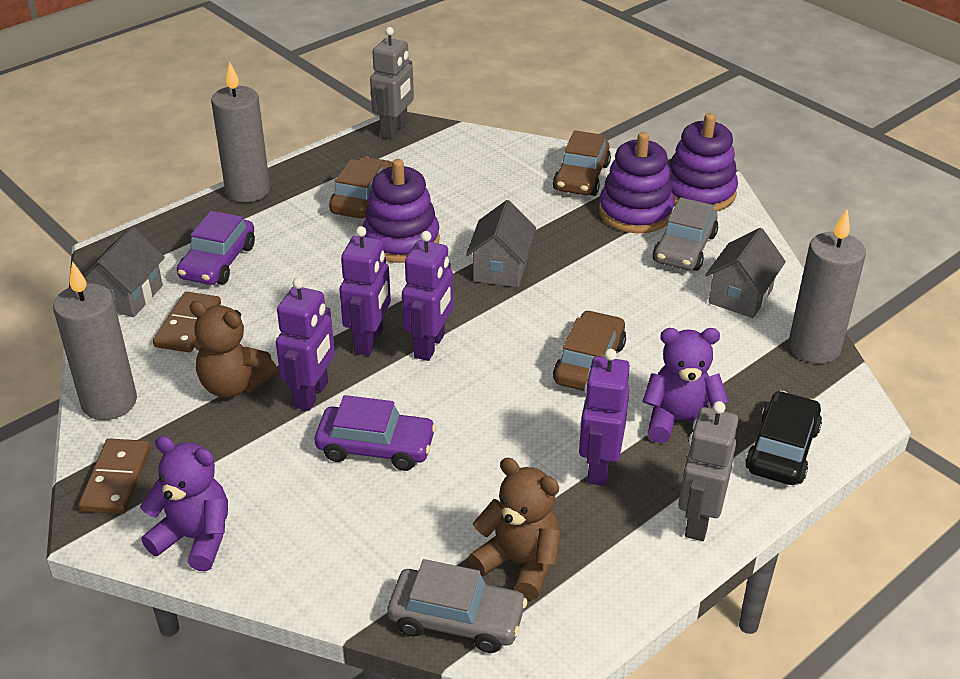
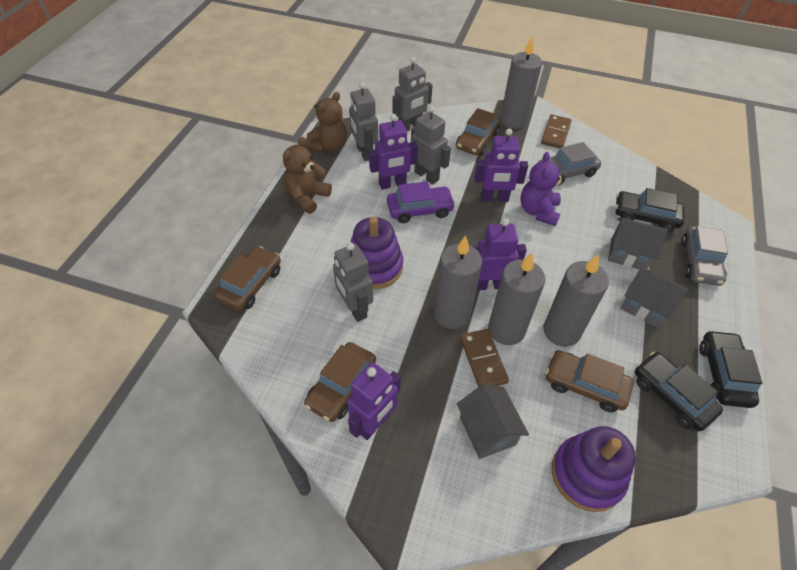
black car: [745,391,822,485] = 1 -> [615,188,684,232] [635,352,723,431] [699,330,762,408] = 3
brown car: [329,157,392,219] [553,130,611,196] [553,310,626,391] = 3 -> [215,246,281,311] [304,342,376,422] [456,108,500,156] [545,350,633,412] = 4
grey candle: [53,261,137,420] [211,61,270,203] [789,209,866,363] = 3 -> [434,235,482,329] [488,252,545,345] [500,36,542,129] [543,254,609,347] = 4
grey robot: [370,27,414,140] [678,401,738,541] = 2 -> [333,242,373,322] [349,82,378,161] [393,57,433,131] [411,106,451,184] = 4
purple car: [177,211,255,285] [315,395,436,471] = 2 -> [387,181,455,223] = 1
purple stacking toy: [363,159,440,263] [599,132,675,233] [669,113,738,211] = 3 -> [351,217,403,289] [552,426,636,512] = 2
purple teddy bear: [140,436,228,571] [643,328,729,443] = 2 -> [520,152,565,226] = 1

